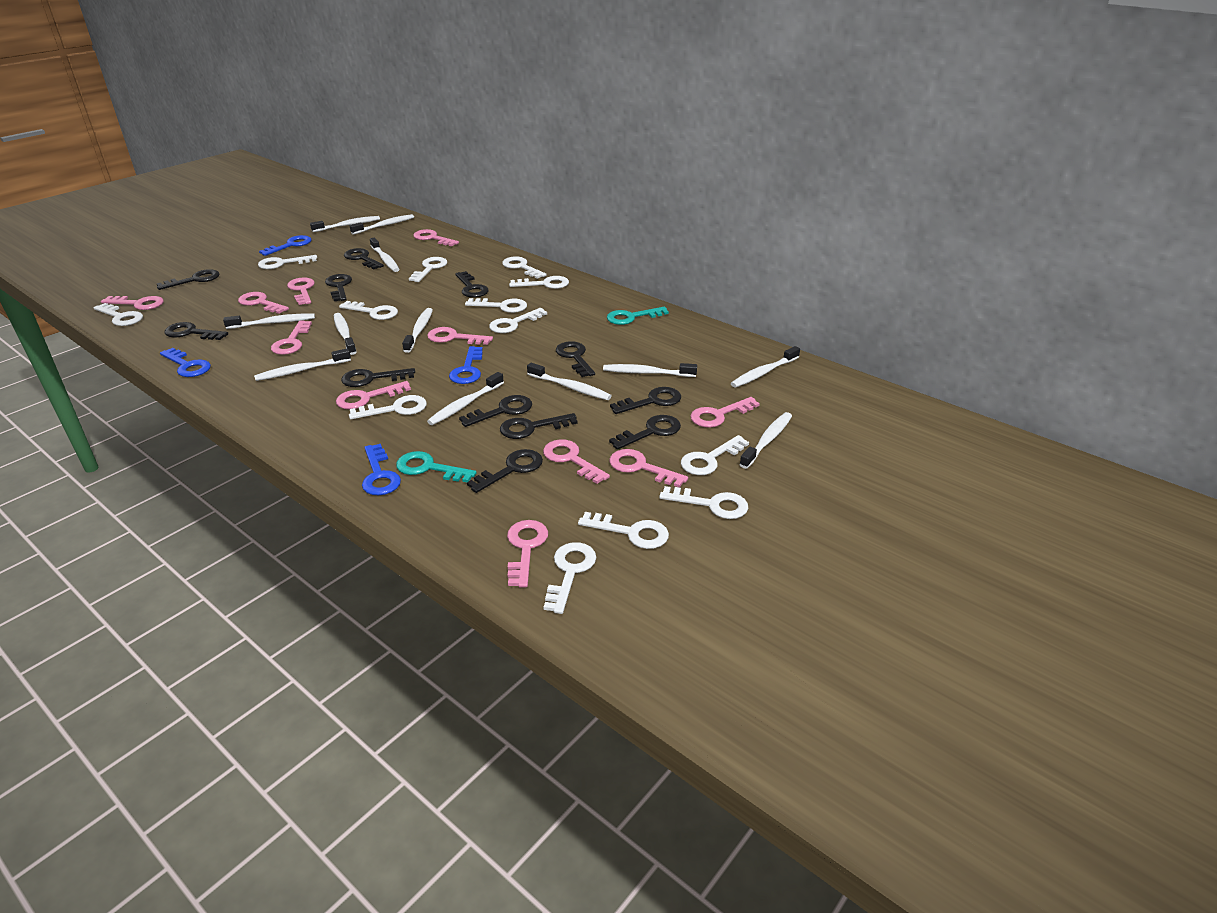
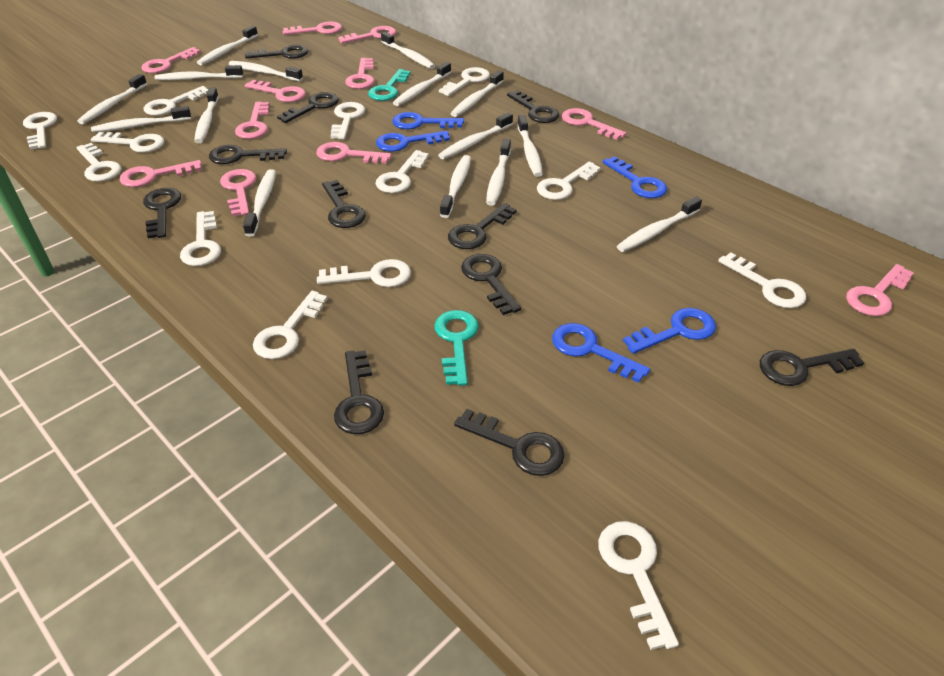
black key: [157,269,219,290] [164,322,228,340] [325,274,352,301] [341,368,415,387] [344,248,384,269] [455,271,489,298] [459,395,532,427] [467,449,543,493] [500,413,578,439] [556,341,595,377] [609,415,681,450] [610,387,681,414] = 12 -> [143,188,181,239] [209,145,287,164] [245,45,308,59] [277,92,339,123] [322,180,366,228] [334,350,384,434] [448,203,517,249] [454,409,565,476] [461,254,521,315] [507,90,559,123] [760,349,864,386] = 11
blue key: [160,348,211,377] [259,235,312,256] [362,444,401,495] [449,346,483,384] = 4 -> [376,131,450,152] [392,112,464,129] [552,323,650,383] [603,156,667,198] [623,308,716,354] = 5
white toothbrush: [223,314,315,329] [254,348,351,381] [310,216,380,232] [334,313,356,355] [350,214,414,235] [370,238,400,272] [402,308,433,353] [427,372,504,425] [527,363,612,400] [603,363,697,377] [731,346,800,388] [739,412,792,469] = 12 -> [77,74,147,124] [91,106,191,133] [155,65,243,80] [194,87,219,143] [197,26,258,65] [229,61,303,81] [243,169,276,237] [381,32,435,69] [393,62,451,106] [438,113,513,159] [440,155,471,218] [451,70,504,117] [486,139,511,206] [517,115,543,177] [617,197,702,252] = 15

